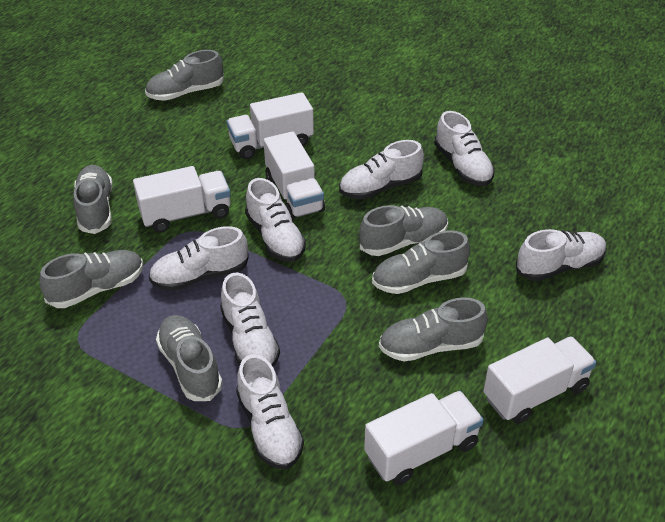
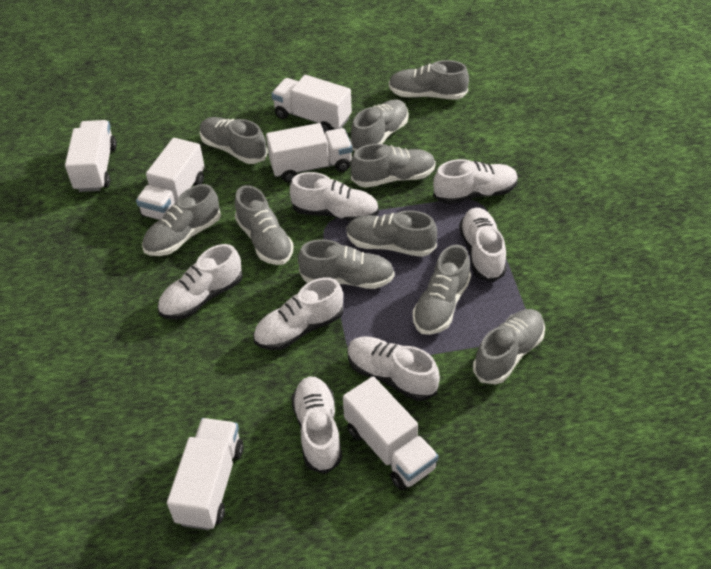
grey shoe: [39,250,143,308] [73,165,113,234] [145,50,224,101] [156,315,223,401] [359,205,448,256] [372,231,470,294] [379,297,488,361] = 7 -> [142,184,221,256] [200,117,268,164] [235,185,294,265] [298,239,395,289] [346,210,437,257] [350,99,409,152] [351,144,436,188] [389,60,469,100] [413,245,471,335] [473,309,545,385] = 10
white truck: [133,166,231,233] [227,92,314,159] [264,131,325,220] [364,391,484,485] [483,336,596,424] = 5 -> [65,120,117,192] [136,138,205,220] [167,418,244,530] [266,123,352,182] [271,75,352,133] [343,376,438,490] = 6

